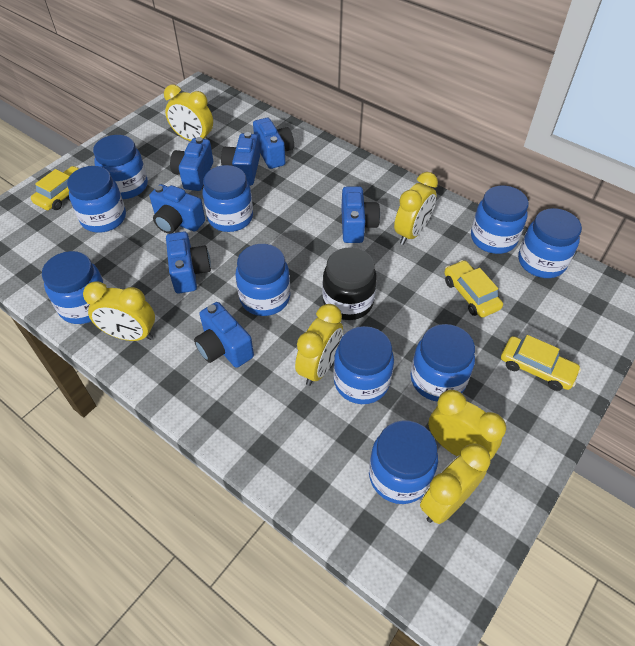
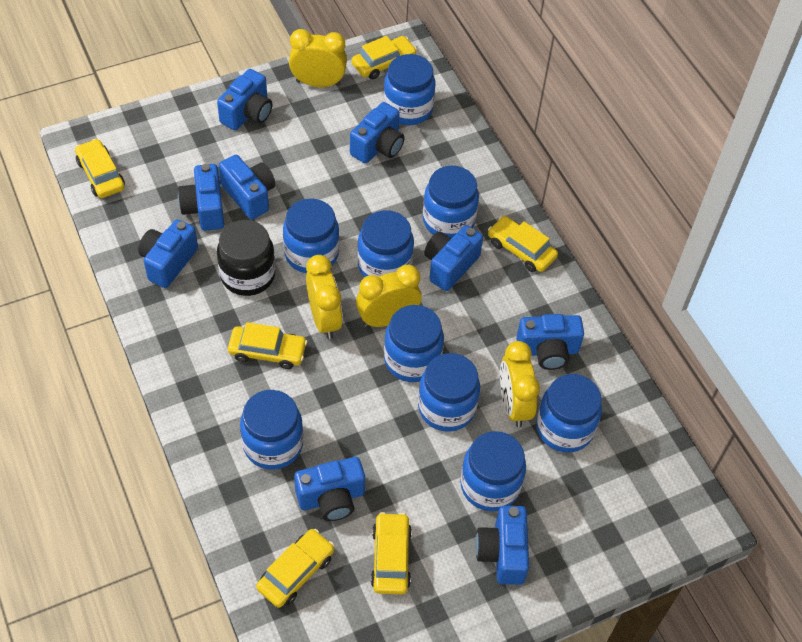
blue camera: [149,184,205,234] [166,231,211,294] [170,137,213,191] [194,302,254,368] [221,132,260,186] [253,118,294,169] [341,186,380,243] = 7 -> [138,219,198,288] [178,164,224,231] [217,69,272,130] [219,155,275,220] [294,457,365,521] [350,102,405,163] [424,225,483,291] [475,506,529,585] [516,314,584,370] = 9
blue jar: [42,251,107,324] [67,166,126,233] [93,135,148,199] [203,165,253,232] [235,244,290,316] [333,326,394,404] [369,420,438,504] [411,324,475,402] [471,186,529,254] [518,208,582,278] = 10 -> [240,390,303,470] [283,198,339,273] [357,210,414,278] [383,54,435,125] [384,305,444,382] [418,353,480,432] [423,166,479,238] [460,431,526,511] [536,374,602,453] = 9
yellow car: [31,166,79,210] [444,260,503,317] [501,335,581,391] = 3 -> [75,139,125,198] [228,322,307,369] [256,529,334,608] [351,36,417,79] [371,512,412,595] [488,216,558,272] = 6
yellow clock: [83,281,155,341] [164,85,213,141] [295,304,343,386] [394,172,438,245] [420,443,491,524] [428,390,506,460] = 6 -> [289,29,347,87] [306,255,343,339] [356,265,422,327] [500,341,540,427] = 4

